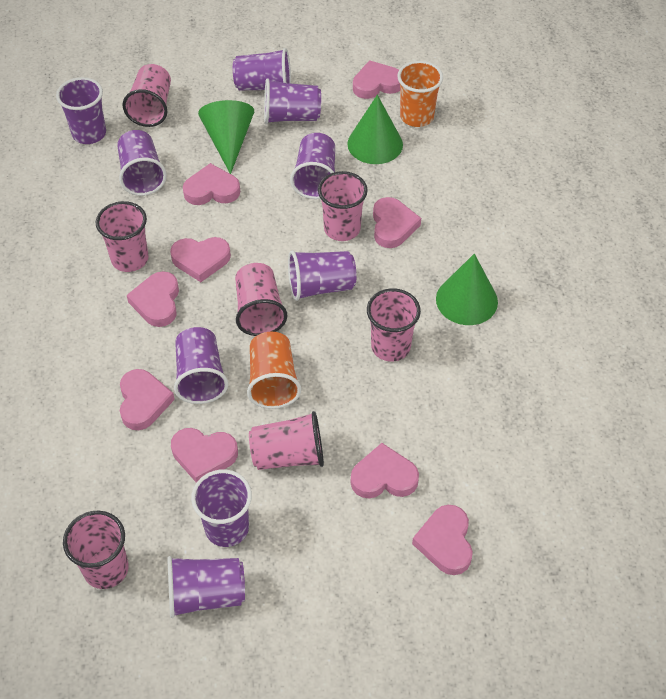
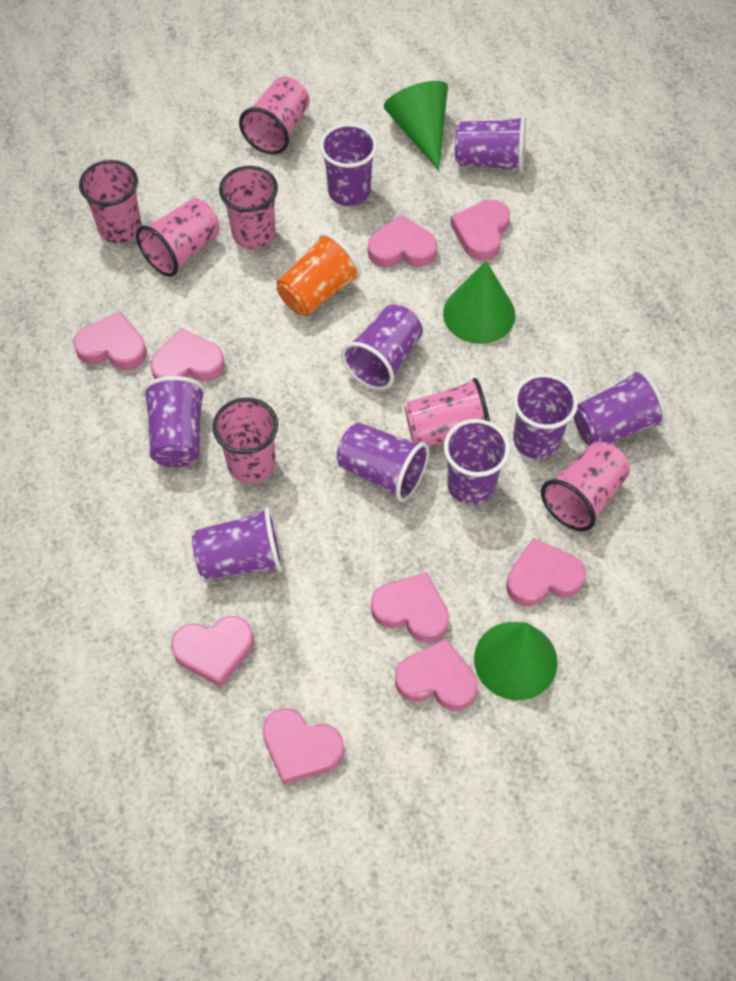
orange cup: [247,332,301,409] [397,61,443,127] = 2 -> [277,232,361,316] = 1

